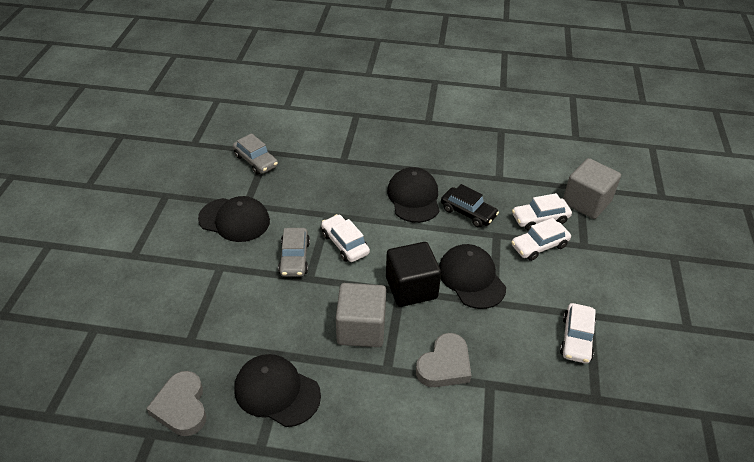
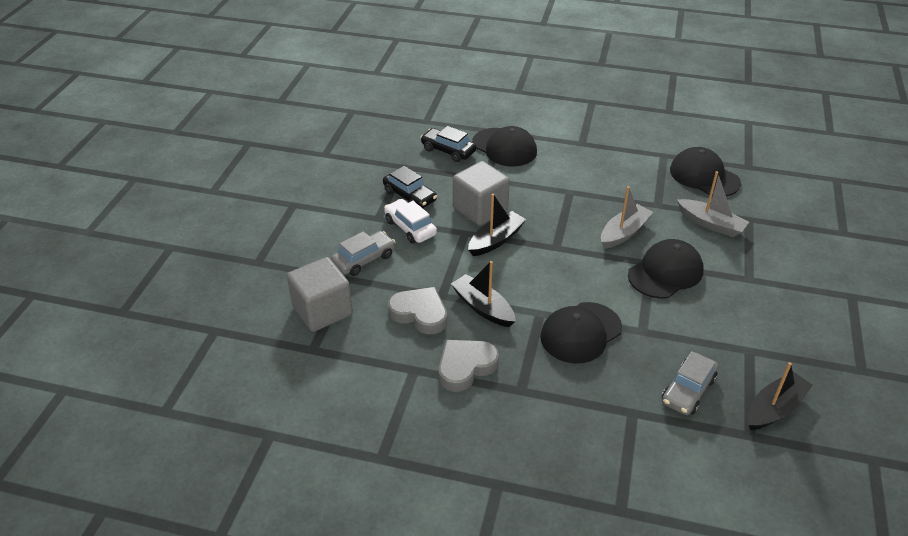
black boat: none = 0 -> [451,261,516,327] [468,194,526,256] [748,362,813,430] = 3
black car: [441,184,499,228] = 1 -> [383,166,437,208] [420,126,476,162] = 2
black cube: [386,242,441,307] = 1 -> none = 0
grey boat: none = 0 -> [601,186,653,249] [677,171,749,237] = 2
white car: [321,214,370,262] [511,218,571,261] [512,193,572,231] [560,303,596,364] = 4 -> [384,199,437,244] = 1

